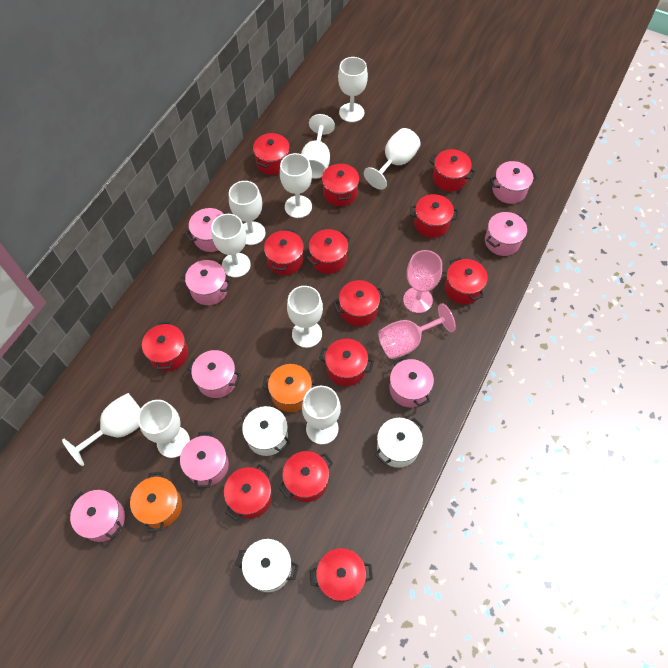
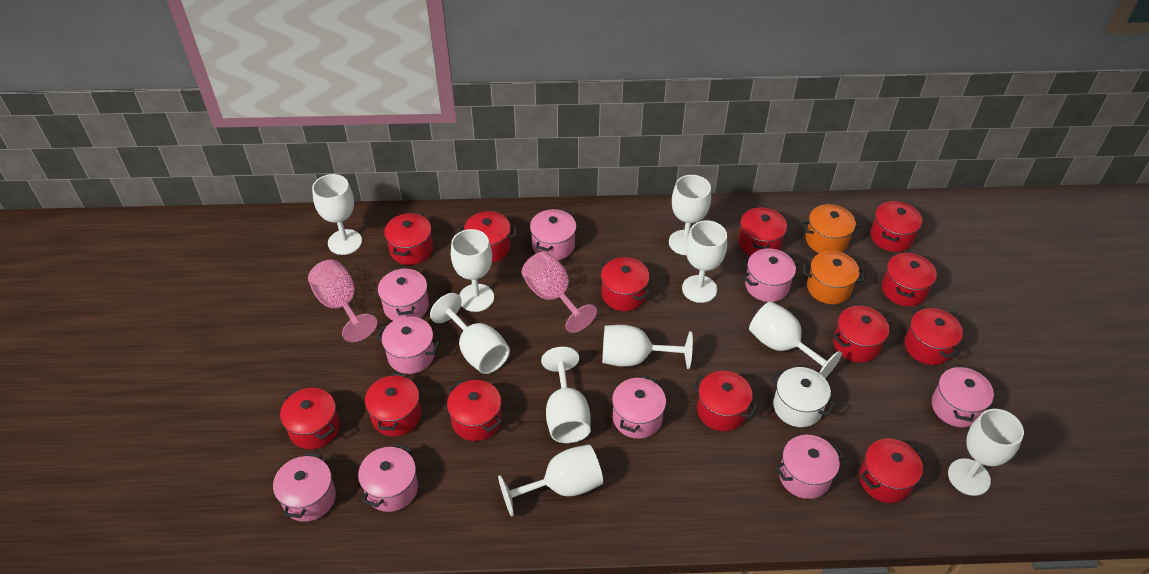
pink pot: [70,490,125,542] [180,432,229,488] [181,260,232,305] [185,208,228,252] [187,350,241,398] [389,356,434,407] [485,212,527,256] [490,161,537,204] = 8 -> [273,452,336,522] [358,444,418,512] [376,316,440,374] [378,267,429,321] [530,209,576,260] [612,375,666,439] [742,249,799,302] [775,435,844,499] [932,364,994,427] = 9
white pot: [235,539,299,592] [241,406,290,456] [375,418,424,468] = 3 -> [770,367,836,427] = 1

